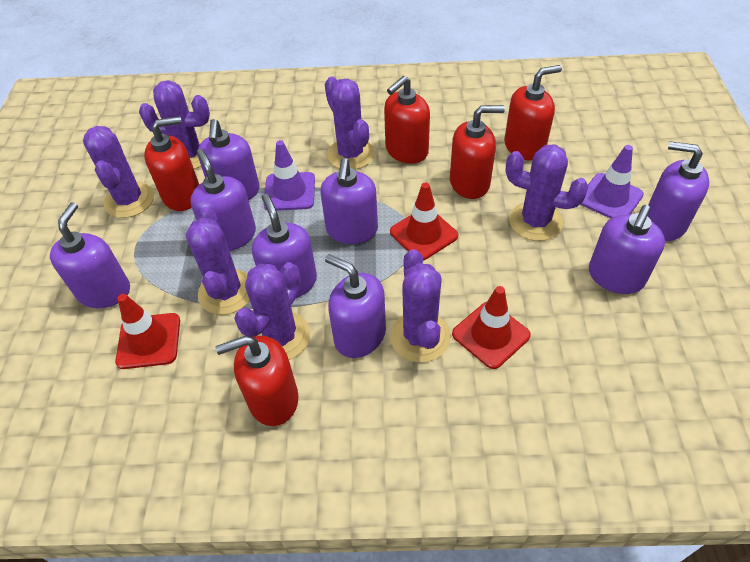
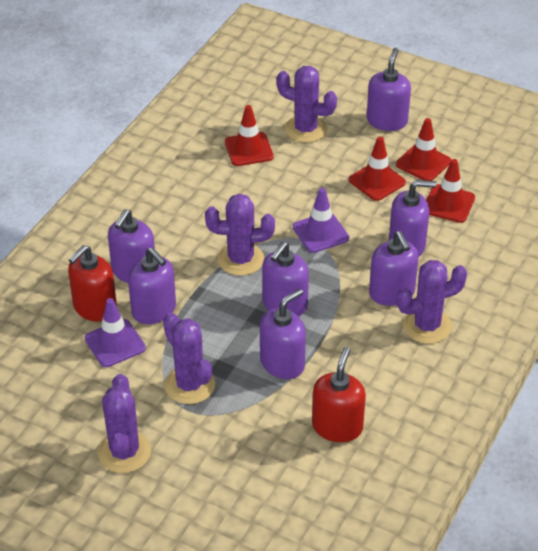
purple cactus: [83,126,154,218] [139,80,210,169] [186,207,250,315] [234,262,310,360] [325,77,374,170] [390,249,451,363] [506,144,589,241] = 7 -> [98,374,151,473] [163,312,215,404] [205,194,275,276] [277,66,337,143] [397,260,467,344] = 5
purple soap dispenser: [50,202,130,308] [190,149,256,251] [198,119,260,200] [252,194,317,298] [321,158,378,244] [325,254,386,358] [589,205,665,294] [648,141,709,241] = 8 -> [108,209,155,283] [128,247,176,324] [260,289,306,379] [262,242,309,316] [367,48,411,131] [369,231,419,306] [389,180,437,256] = 7
red soap dispenser: [144,116,199,211] [216,336,298,426] [384,76,430,164] [450,105,505,199] [504,65,562,161] = 5 -> [68,245,117,322] [312,347,366,442] = 2
red traffic cone: [115,294,180,369] [390,182,458,261] [452,286,531,369] = 3 -> [225,105,274,166] [349,136,406,201] [396,118,451,181] [426,159,475,223] = 4

